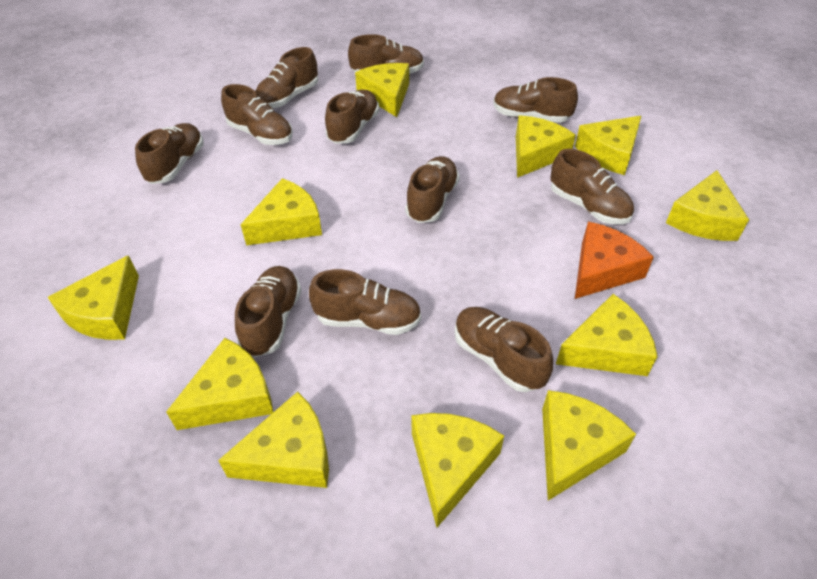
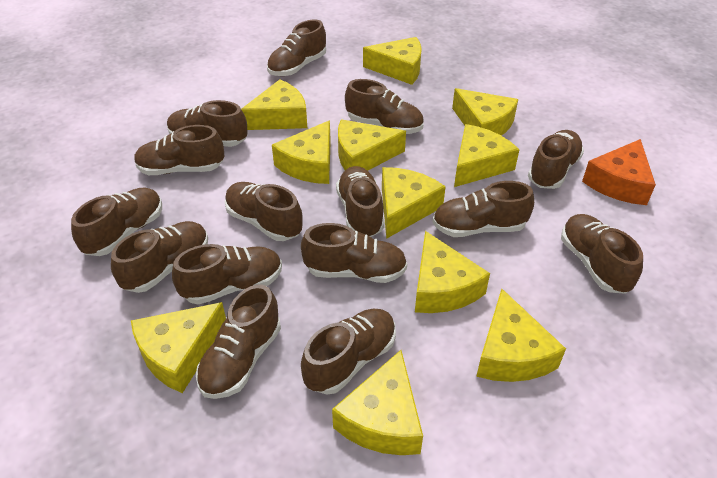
brown shoe: [135,123,203,184] [221,84,293,145] [235,266,302,357] [255,47,318,108] [309,269,421,335] [325,90,379,144] [348,34,424,74] [405,156,460,223] [454,307,553,392] [493,77,578,123] [551,149,634,224] = 11 -> [71,188,162,256] [111,221,208,293] [134,125,225,175] [167,100,248,147] [172,244,282,304] [196,284,281,399] [225,182,302,241] [267,20,326,76] [301,223,407,283] [301,309,396,394] [336,166,385,237] [345,79,424,134] [433,181,534,237] [528,130,584,189] [561,214,643,294] = 15

